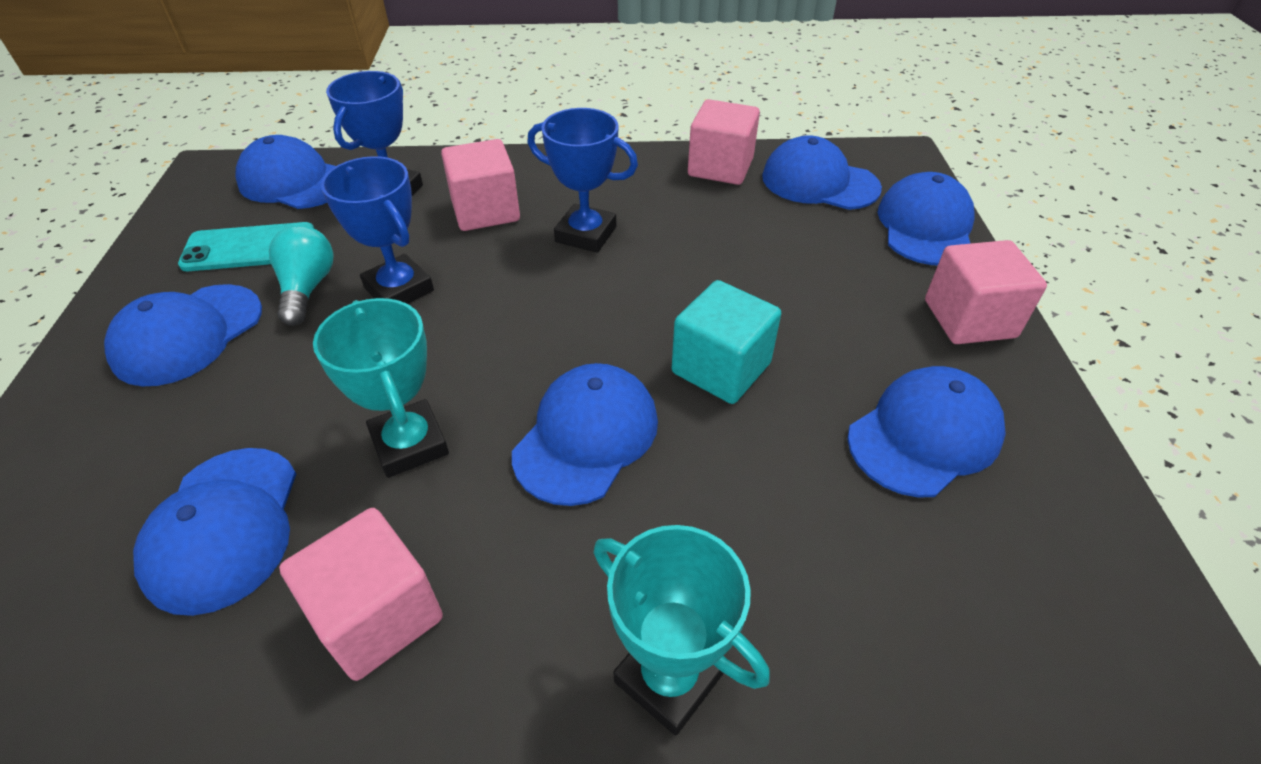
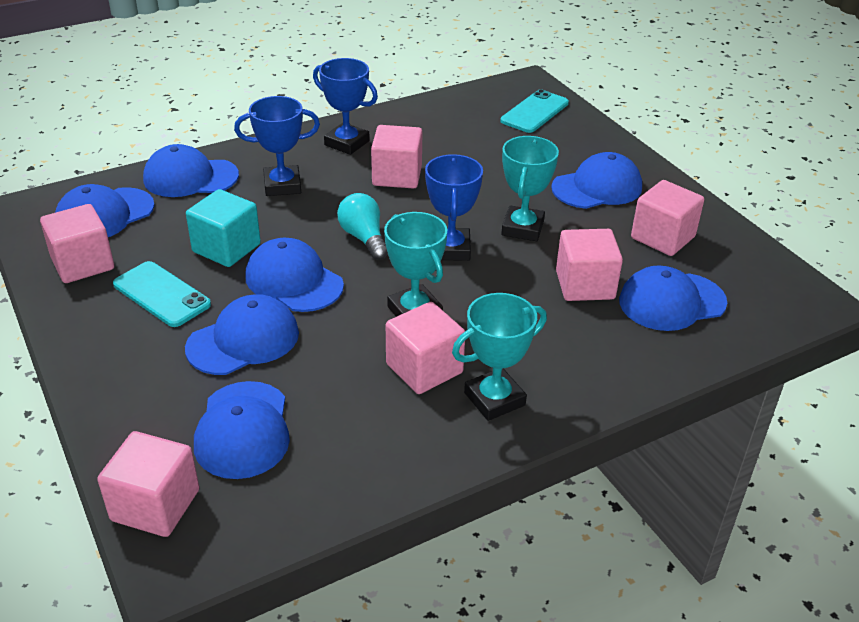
pink cube: [279,508,443,681] [441,139,520,231] [688,99,760,185] [925,240,1047,344] = 4 -> [40,204,114,283] [97,431,199,537] [371,125,422,189] [386,302,465,394] [556,229,623,301] [631,180,704,256] = 6
turquoise phone: [178,222,315,271] = 1 -> [113,261,211,327] [500,89,569,133] = 2
turquoise trophy: [313,298,449,478] [594,525,770,736] = 2 -> [384,212,447,317] [452,293,547,421] [501,136,559,241] = 3

